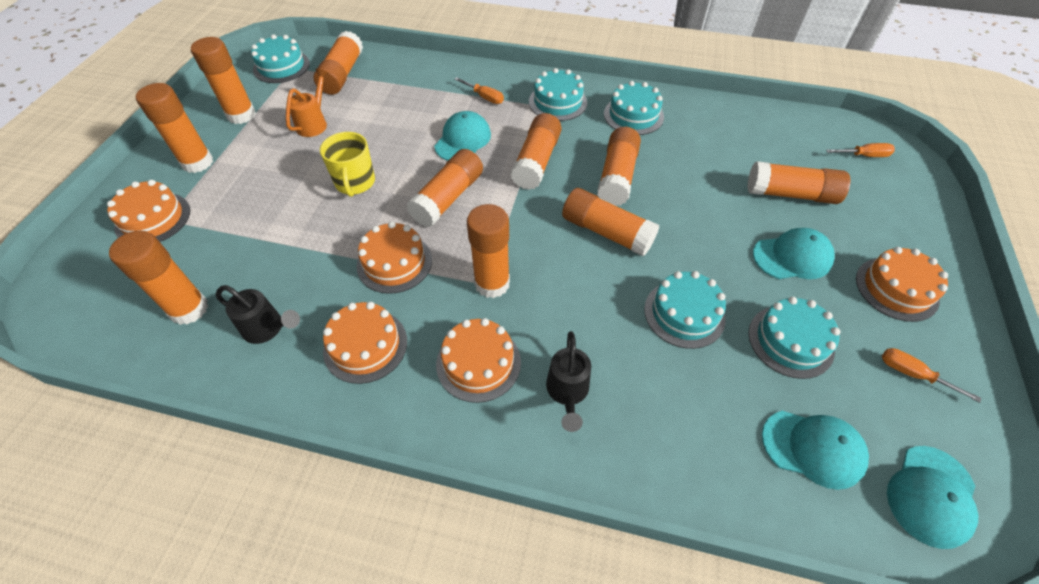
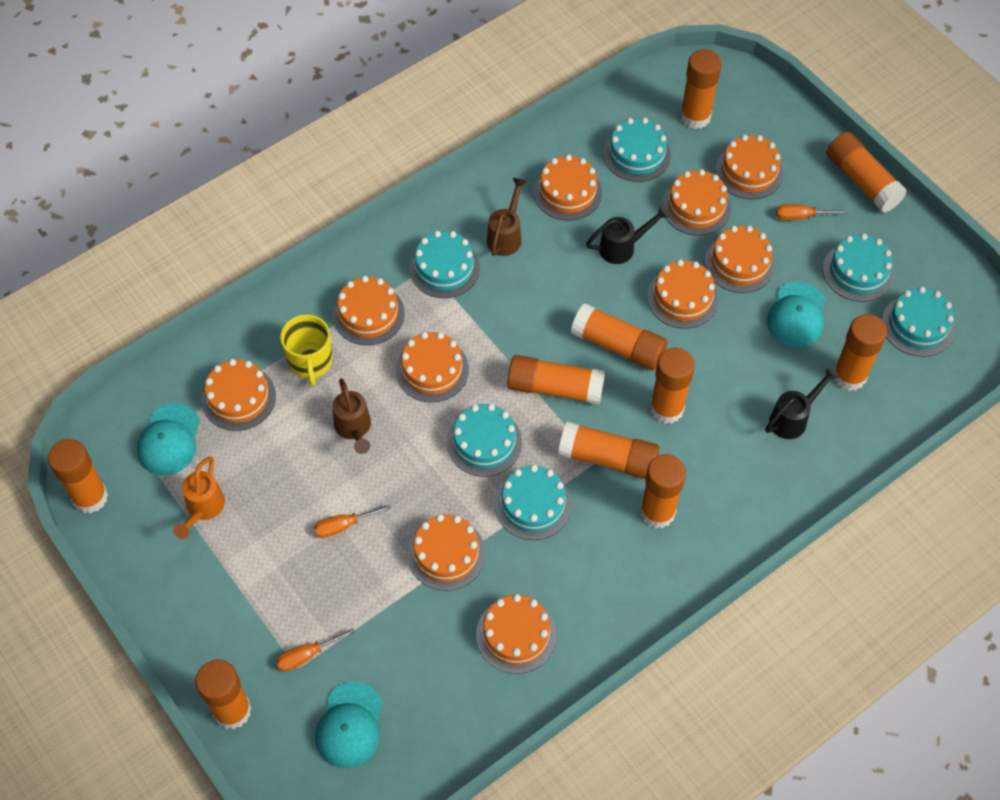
brown watering can: none = 0 -> [333,378,371,454] [487,178,527,256] = 2
orange cake: [107,180,190,242] [323,302,407,384] [357,221,432,294] [436,318,521,403] [856,247,948,322] = 5 -> [201,359,276,431] [333,276,405,345] [396,332,469,402] [407,514,486,591] [476,594,556,674] [534,154,602,221] [647,260,719,329] [662,169,731,236] [705,226,775,293] [715,135,784,199] = 10
turquoise cake: [251,35,310,83] [529,68,587,121] [604,81,664,135] [644,271,726,349] [749,297,840,379] = 5 -> [409,231,480,298] [447,404,522,477] [495,465,572,540] [603,118,671,182] [823,233,894,302] [882,287,955,357] = 6
turquoise cap: [434,111,491,161] [753,228,835,279] [762,411,869,490] [887,446,978,549] = 4 -> [136,403,200,475] [315,682,383,768] [767,281,826,347] = 3

